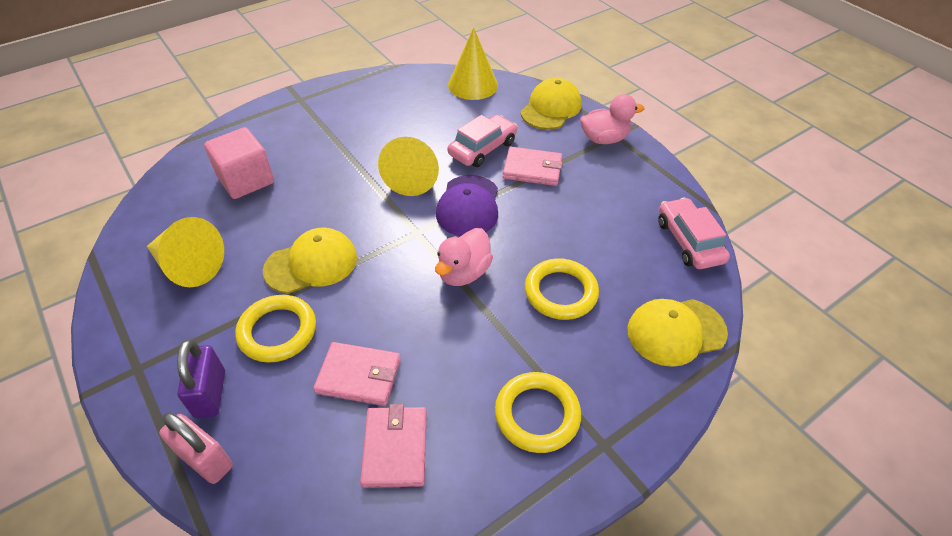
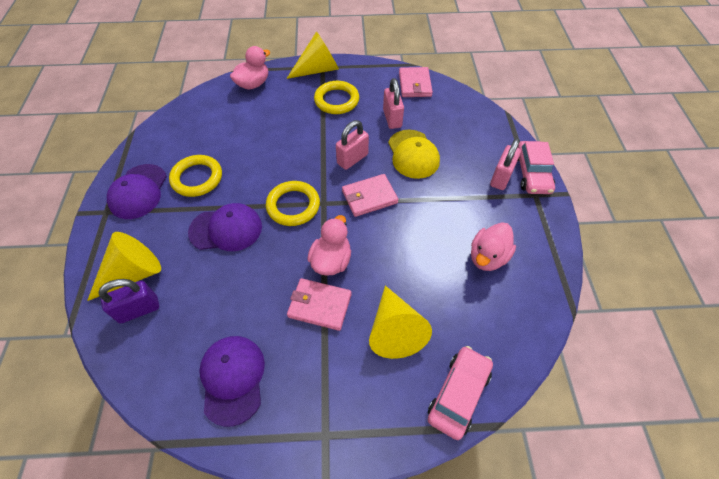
pink cube: [204,127,274,199] = 1 -> none = 0
pink duck: [435,228,493,286] [580,94,644,144] = 2 -> [230,46,270,89] [307,215,351,276] [471,222,516,271] = 3
pink padlock: [159,412,233,484] = 1 -> [336,120,369,170] [383,78,404,129] [490,138,521,190] = 3
purple cap: [436,175,498,236] = 1 -> [107,164,167,219] [188,203,262,251] [199,336,265,427] = 3
yellow cap: [263,228,357,294] [520,78,582,130] [628,299,728,367] = 3 -> [388,130,440,179] = 1

